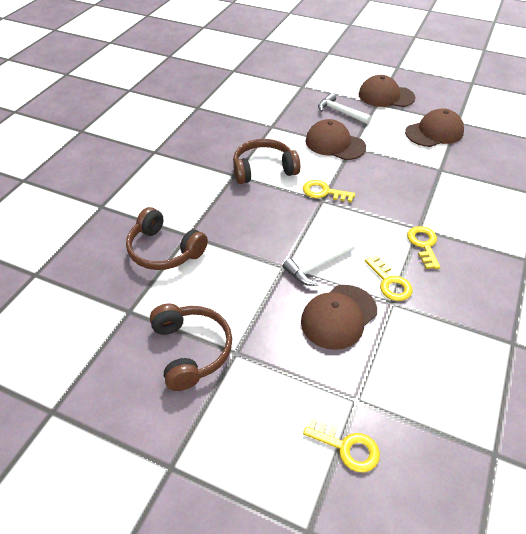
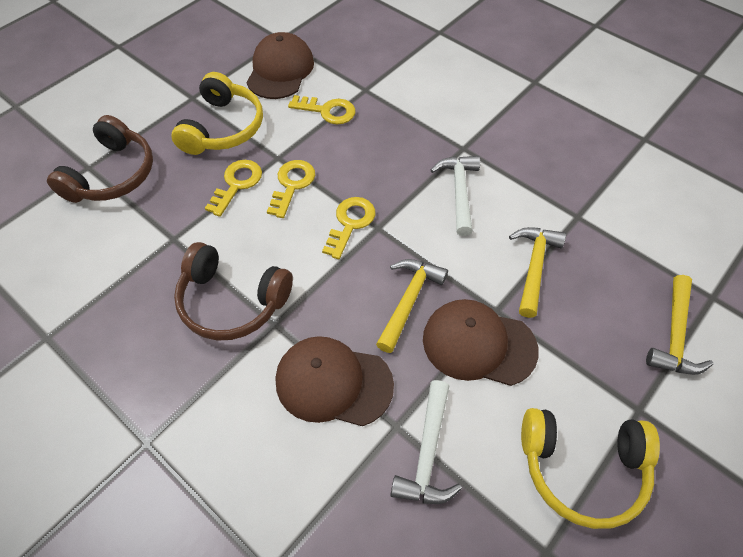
brown cap: [301,285,377,350] [305,119,366,160] [359,75,415,107] [405,108,464,147] = 4 -> [246,32,314,99] [276,336,394,426] [423,299,539,386] = 3
brown headphones: [126,207,208,270] [150,304,232,391] [233,139,300,184] = 3 -> [47,115,153,203] [174,242,293,341] = 2
yellow hammer: none = 0 -> [376,259,448,353] [509,227,566,318] [646,275,713,375] = 3
yellow headphones: none = 0 -> [171,72,263,155] [521,408,660,529] = 2

